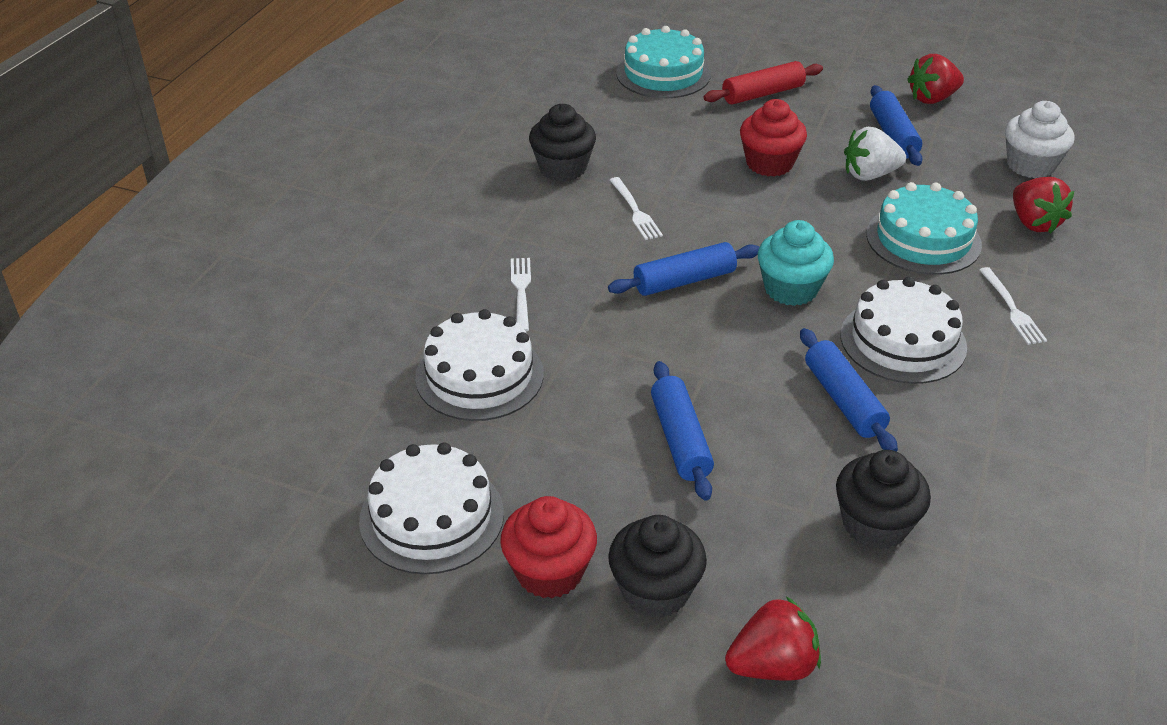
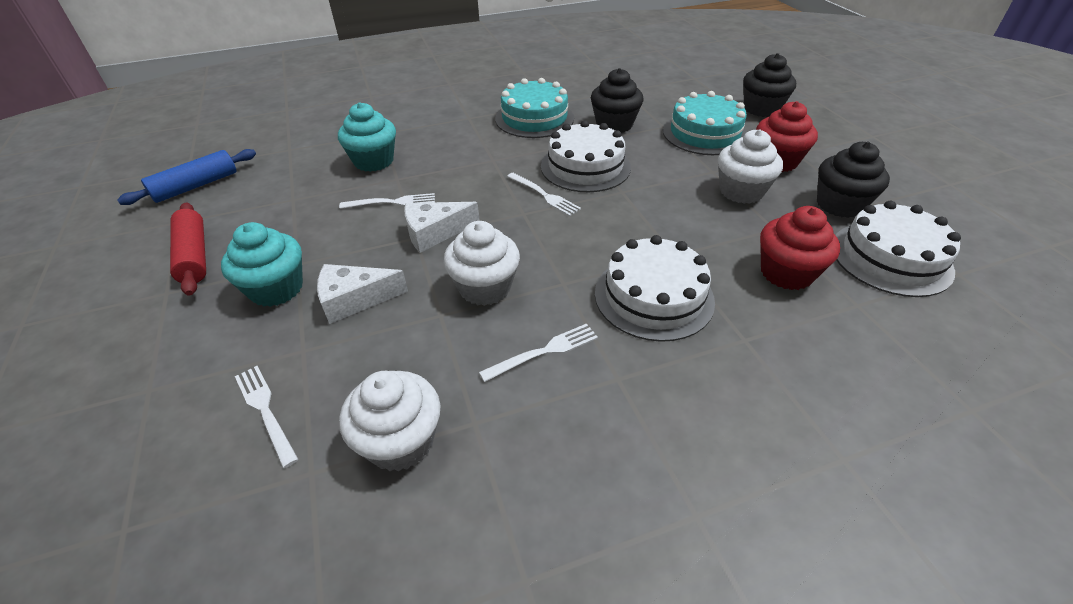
blue rolling pin: [608,242,759,296] [651,361,714,501] [800,328,898,452] [870,85,923,166] = 4 -> [117,149,256,205] = 1
red strawberry: [725,596,821,681] [907,54,964,104] [1013,177,1074,234] = 3 -> none = 0
turquoise cupcake: [758,220,834,306] = 1 -> [221,222,303,307] [338,102,396,172] = 2
white cheese: none = 0 -> [317,264,408,324] [404,202,480,253] = 2
white cupcake: [1005,101,1074,178] = 1 -> [339,371,441,472] [443,221,520,306] [718,129,783,204] = 3
white fork: [511,258,531,331] [610,177,663,240] [979,267,1047,345] = 3 -> [235,366,299,468] [339,193,435,209] [479,323,598,382] [507,173,581,216] = 4
white strawberry: [844,127,906,181] = 1 -> none = 0

